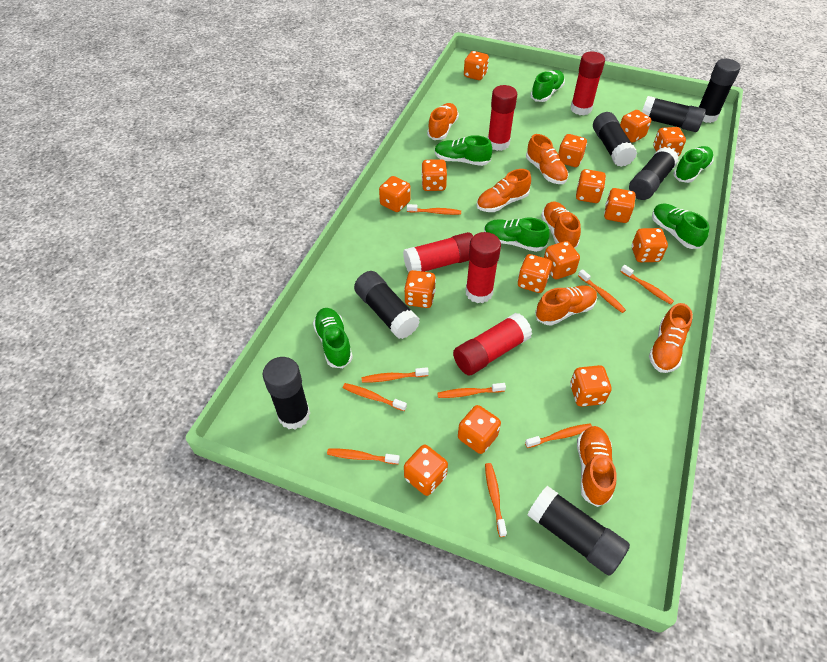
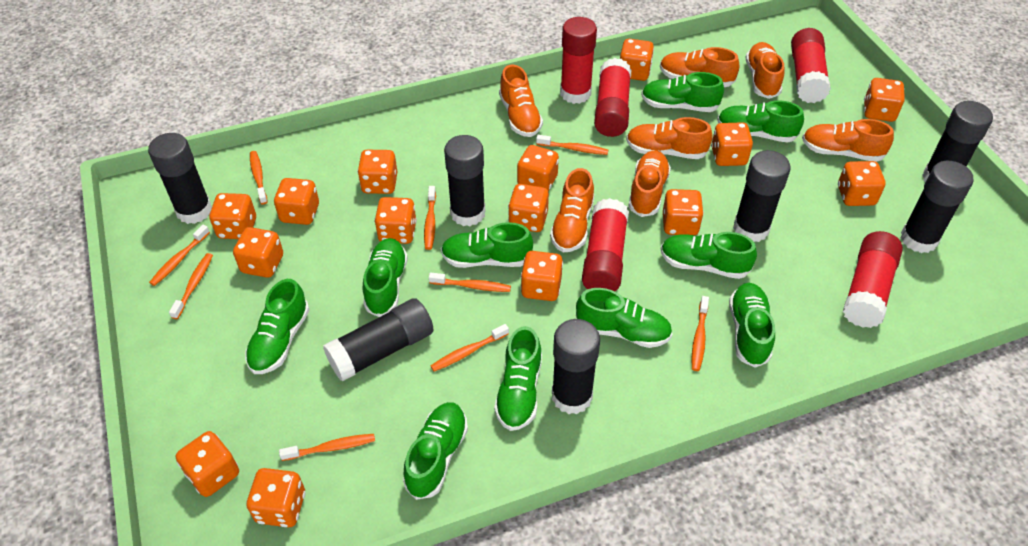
green shoe: [313,308,353,368] [435,135,492,166] [484,218,549,252] [530,70,565,102] [652,203,709,249] [673,146,714,183] = 6 -> [245,279,309,374] [363,238,408,317] [403,402,468,500] [441,222,533,268] [494,326,542,431] [576,288,672,348] [641,72,724,112] [661,232,757,279] [717,100,804,143] [729,283,775,368] = 10

